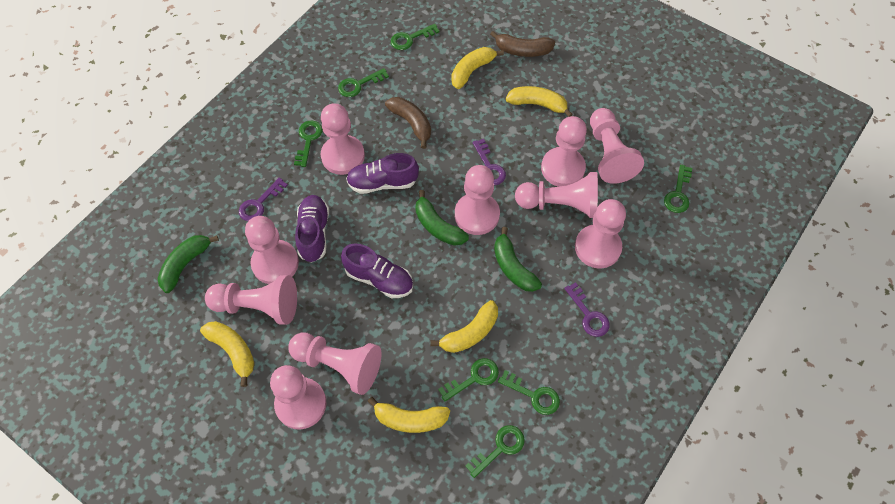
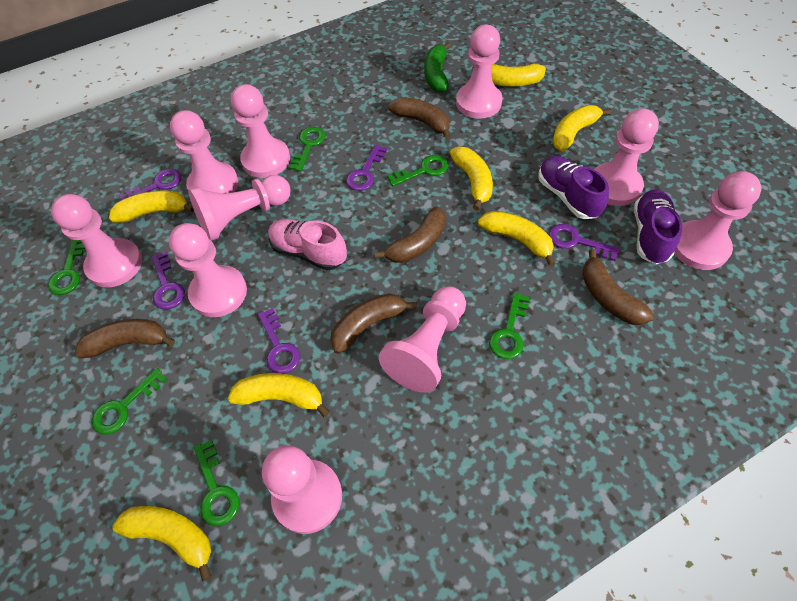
brown banana: [385,97,431,149] [490,31,555,57] = 2 -> [75,319,175,358] [330,293,417,354] [374,207,446,263] [388,97,451,139] [582,249,654,325] = 5
green banana: [158,235,219,293] [415,190,469,246] [494,227,542,292] = 3 -> [424,42,451,92] = 1
green key: [294,120,323,167] [338,68,389,97] [391,24,440,50] [438,358,499,402] [465,425,525,478] [498,370,560,415] [664,165,692,213] = 7 -> [48,240,85,295] [92,368,168,435] [194,440,239,526] [289,127,325,172] [387,155,449,186] [489,292,530,359] = 6
pink shoe: none = 0 -> [268,219,347,270] = 1
purple key: [239,178,288,221] [473,139,506,185] [564,282,610,337] = 3 -> [119,169,182,201] [151,251,185,309] [258,308,300,374] [346,145,387,191] [549,224,620,261] = 5
purple shoe: [295,195,329,263] [341,244,413,298] [346,153,419,194] = 3 -> [538,156,609,219] [633,190,682,264] = 2
yellow banana: [200,321,254,387] [367,397,450,433] [431,300,498,353] [451,47,504,89] [506,86,573,117] = 5 -> [109,190,194,223] [113,506,212,581] [228,373,330,417] [450,147,493,211] [473,63,546,87] [478,211,556,267] [552,105,611,152] = 7

